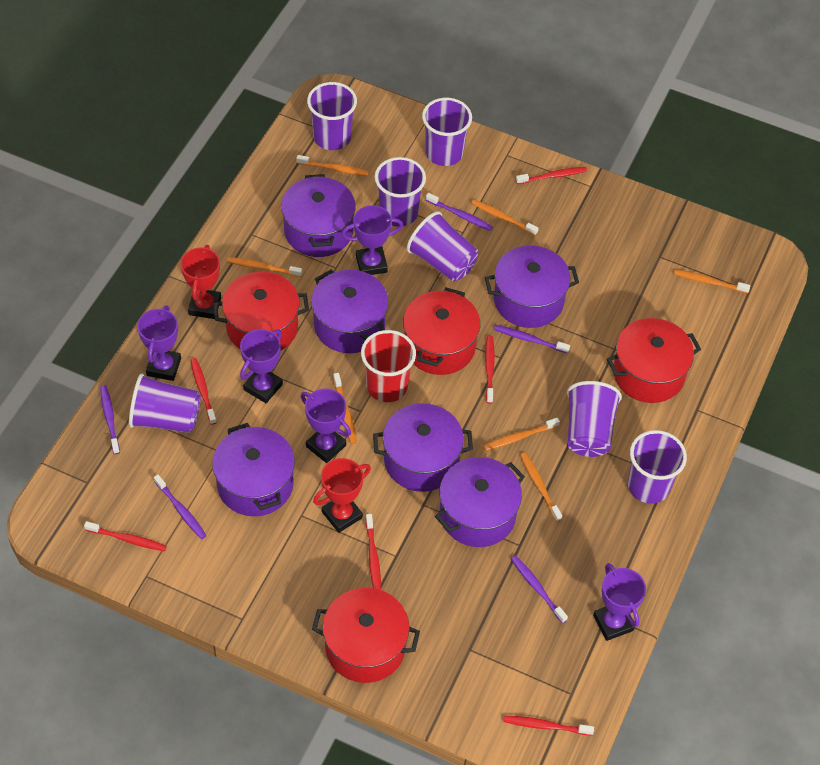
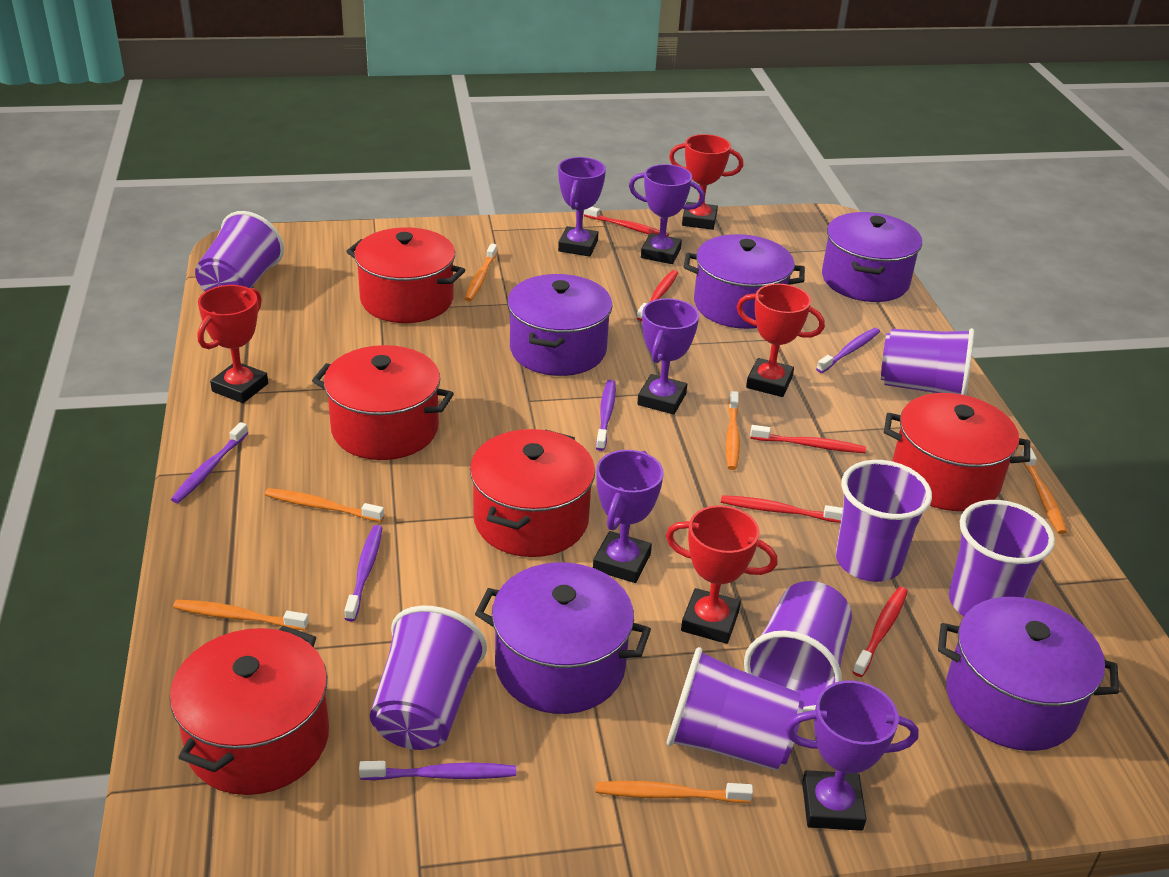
orange toothbrush: [227,257,302,277] [296,155,369,176] [333,373,357,444] [471,200,539,236] [484,418,560,451] [520,453,562,522] [674,270,750,293] = 7 -> [173,600,309,630] [265,488,384,522] [465,244,497,301] [595,781,753,803] [726,391,740,470] [1021,447,1067,534] = 6
purple pot: [212,423,295,516] [281,174,356,257] [311,270,389,353] [373,403,473,492] [435,457,525,547] [485,245,579,328] = 6 -> [475,562,651,714] [508,274,613,376] [684,234,805,329] [822,212,922,302] [938,597,1119,751] = 5
red cup: [361,330,416,402] = 1 -> none = 0
red pot: [213,272,309,350] [312,588,420,683] [403,287,480,375] [607,318,701,403] = 4 -> [170,626,329,795] [312,345,454,460] [346,227,465,323] [470,429,595,557] [884,393,1030,511] = 5
red toothbrush: [84,521,167,551] [190,358,217,425] [366,514,381,590] [485,336,495,404] [504,716,594,736] [516,167,587,184] = 6 -> [584,207,669,236] [637,270,678,321] [721,495,843,523] [750,425,866,453] [853,587,908,677] = 5
red trophy: [180,245,221,319] [313,458,371,533] = 2 -> [198,285,268,403] [666,505,777,644] [669,134,743,230] [737,284,825,397] = 4

